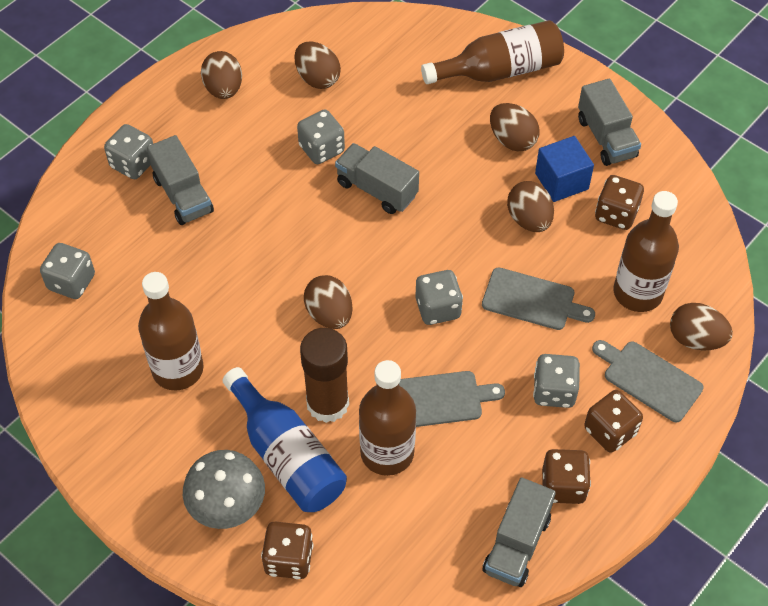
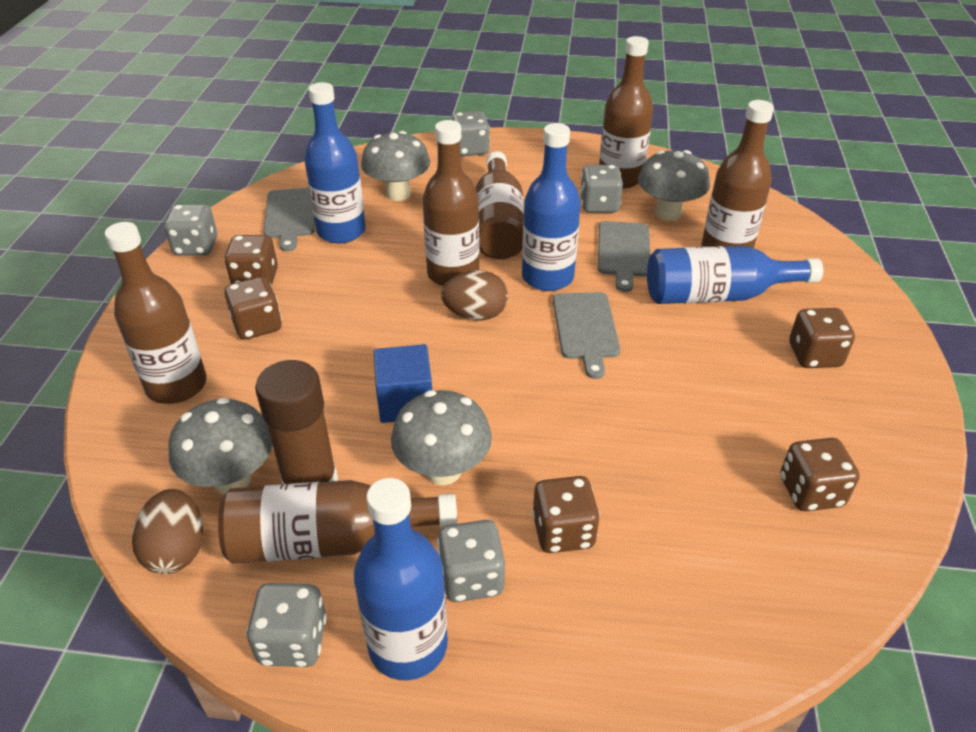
blue bottle: [222,367,347,512] = 1 -> [304,82,366,244] [354,478,448,680] [522,123,581,291] [647,246,823,304] = 4
brown bottle: [138,272,204,391] [359,360,416,476] [421,20,564,84] [613,191,679,312] = 4 -> [105,222,207,404] [218,480,457,564] [423,120,479,286] [475,151,524,259] [599,36,653,189] [701,100,774,248] = 6
brown dice: [261,522,313,579] [542,449,591,504] [584,390,643,453] [595,175,644,230] = 4 -> [224,235,278,285] [225,277,282,340] [532,476,600,553] [780,438,860,512] [789,308,855,368] = 5
brown egg: [201,51,242,99] [295,41,341,89] [304,275,353,329] [490,103,539,151] [507,181,554,232] [670,303,733,350] = 6 -> [132,489,203,574] [441,270,508,320] = 2
grey mushroom: [183,450,265,529] = 1 -> [168,397,272,494] [361,131,430,201] [391,390,492,485] [638,150,710,221] = 4
grey truck: [147,135,214,225] [335,143,419,214] [483,478,556,587] [578,79,641,166] = 4 -> none = 0

